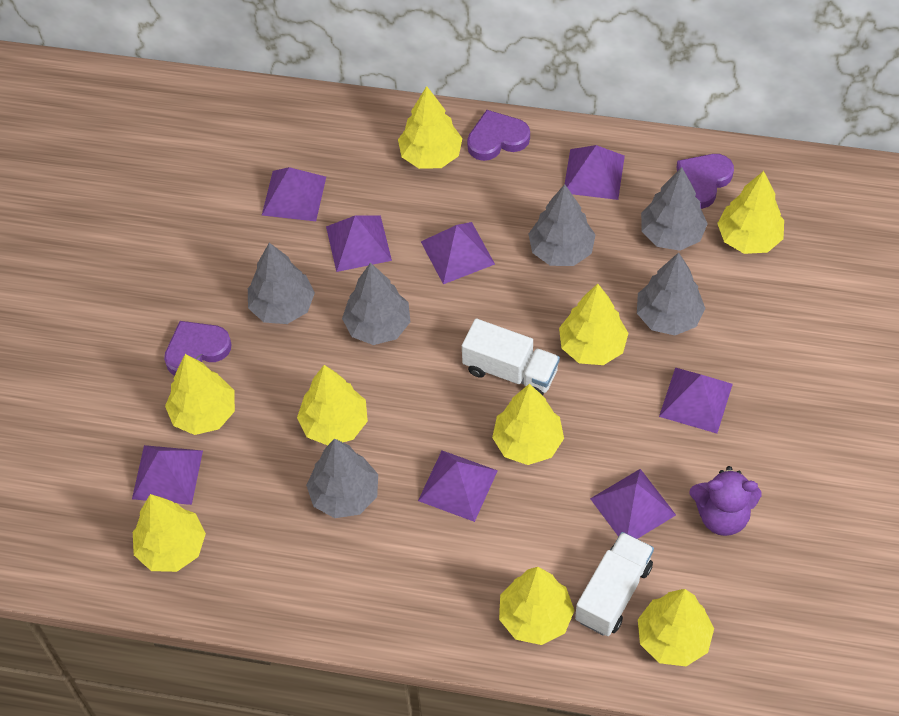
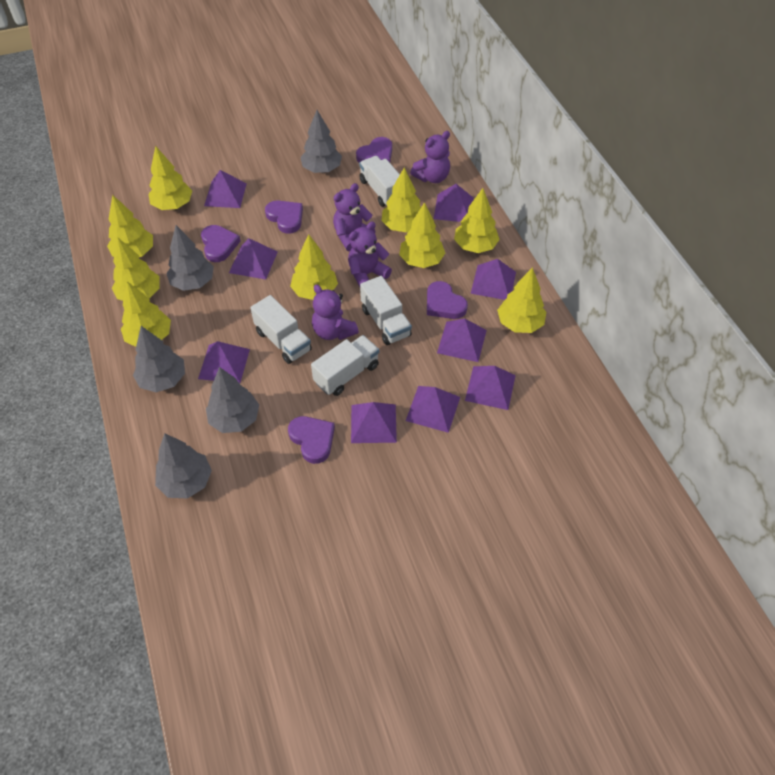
grey tree: [248,243,315,324] [306,438,378,518] [342,263,410,345] [529,184,596,266] [637,252,705,335] [641,167,708,251] = 6 -> [133,326,185,392] [155,433,212,499] [166,225,214,291] [206,367,259,433] [300,110,342,173] = 5
purple heart: [164,321,231,376] [467,110,530,161] [676,154,734,209] = 3 -> [201,225,240,262] [265,201,303,234] [288,416,335,464] [356,137,392,163] [427,281,468,319] = 5
purple pyramid: [132,445,203,505] [262,167,326,221] [326,215,392,272] [418,450,498,522] [421,222,495,284] [565,145,625,200] [590,469,676,539] [659,368,733,433] = 8 -> [198,341,250,383] [204,170,247,208] [229,238,278,280] [351,402,397,443] [406,386,460,433] [434,184,474,222] [437,319,487,362] [465,366,516,410] [471,259,516,300] = 9
purple teddy bear: [689,466,762,536] = 1 -> [312,284,359,340] [333,183,375,252] [348,221,392,287] [410,131,450,183] = 4
white truck: [462,319,560,395] [575,532,654,636] = 2 -> [250,295,312,364] [311,335,379,396] [359,156,400,207] [360,276,412,345] = 4

